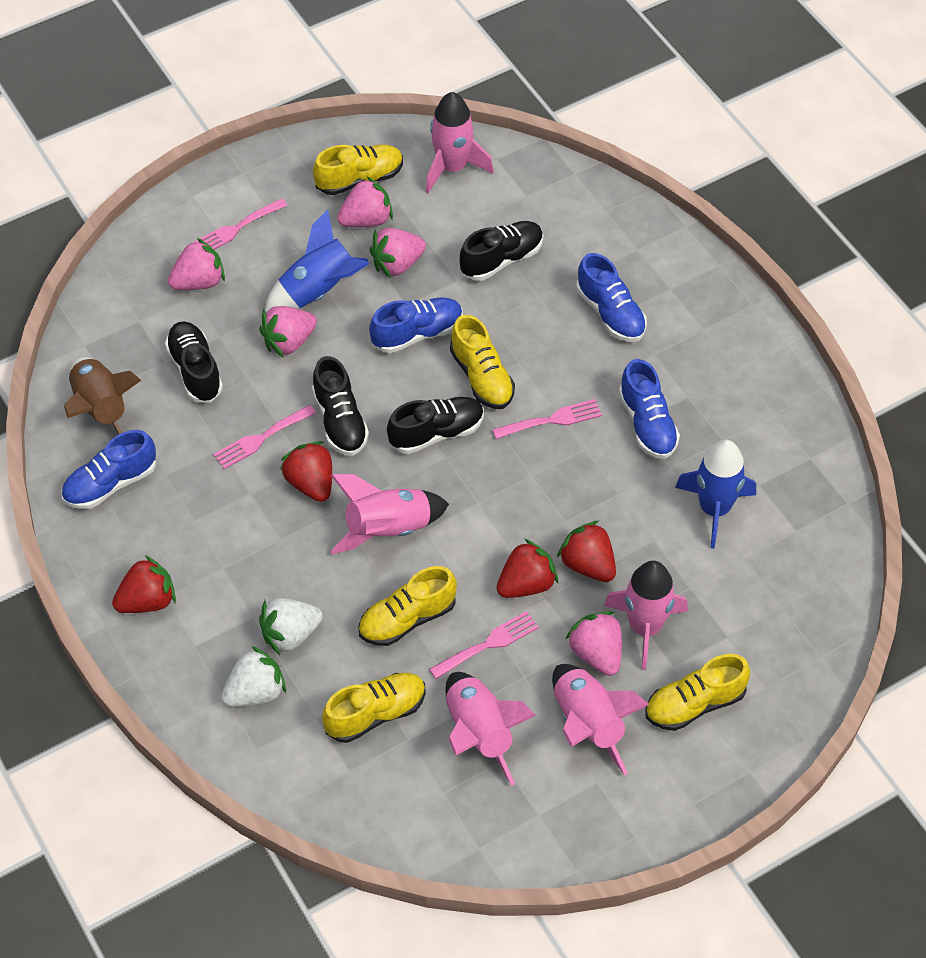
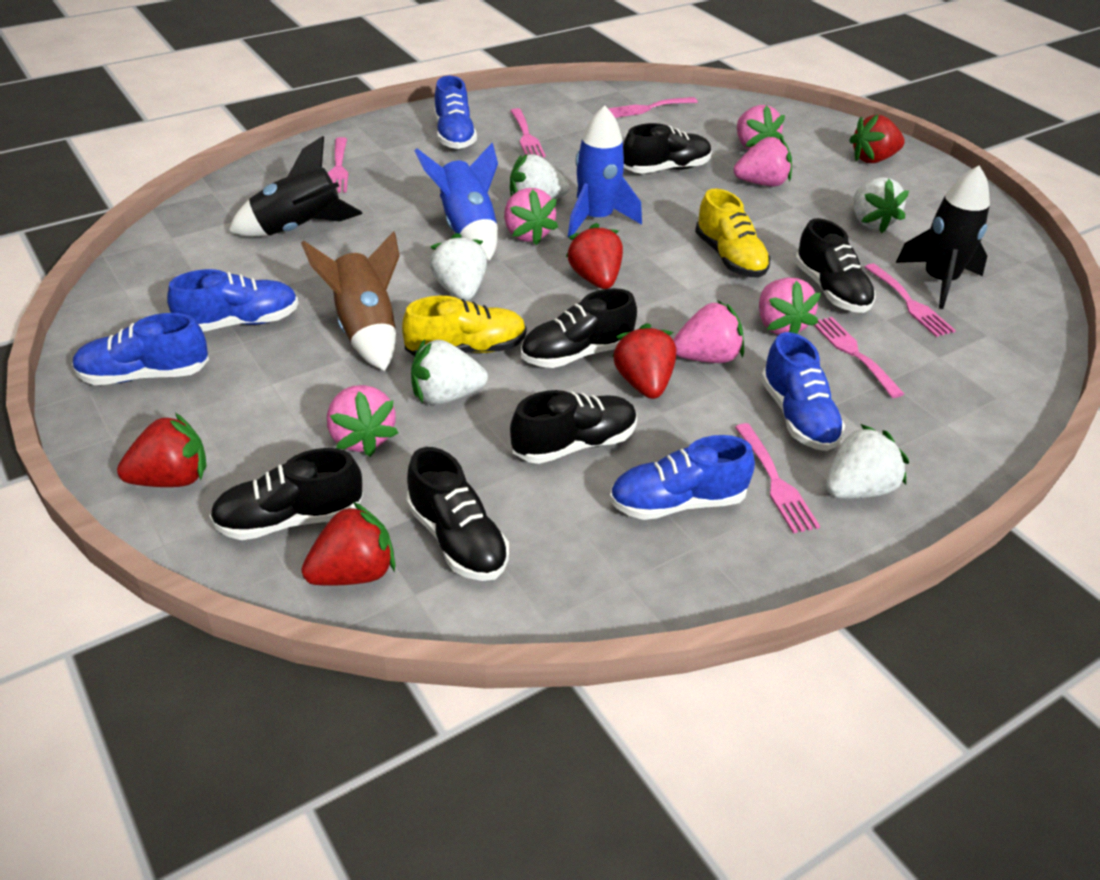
black rocket: none = 0 -> [228,136,363,237] [896,166,990,309] = 2
black shoe: [165,321,223,403] [312,356,369,456] [387,397,484,454] [460,221,544,281] = 4 -> [210,448,363,540] [406,447,509,581] [510,390,637,464] [521,288,637,368] [623,123,712,174] [795,218,876,313] = 6
blue shoe: [61,430,156,509] [369,297,463,353] [576,253,647,342] [619,359,680,459] = 4 -> [72,313,209,385] [167,269,298,332] [434,76,477,149] [609,435,755,520] [761,332,845,451] = 5
pink fork: [193,198,287,250] [213,405,316,469] [429,611,539,679] [492,399,602,439] = 4 -> [328,137,348,193] [510,108,546,157] [608,97,698,118] [735,423,820,534] [814,317,904,398] [865,263,956,337] = 6
pink rocket: [331,474,449,554] [426,92,494,193] [446,672,536,786] [552,664,650,776] [604,561,688,670] = 5 -> none = 0
pink strawberry: [168,238,225,290] [259,306,317,357] [337,177,393,227] [370,228,426,278] [566,611,622,676] = 5 -> [327,385,398,457] [504,188,558,246] [673,300,744,363] [734,136,792,186] [737,105,785,150] [759,278,821,335] = 6
red strawberry: [112,555,176,613] [280,441,332,502] [496,539,558,598] [557,521,616,582] = 4 -> [117,413,206,487] [301,502,395,586] [566,223,623,289] [612,323,676,399] [849,114,905,163] = 5
white strawberry: [221,646,286,707] [259,598,323,655] = 2 -> [411,339,488,405] [430,233,487,301] [510,154,569,199] [826,424,909,499] [854,177,909,234] = 5
yellow shoe: [313,144,403,195] [322,673,426,743] [358,566,457,646] [450,315,515,409] [645,654,750,731] = 5 -> [402,296,526,357] [695,189,770,278] = 2

